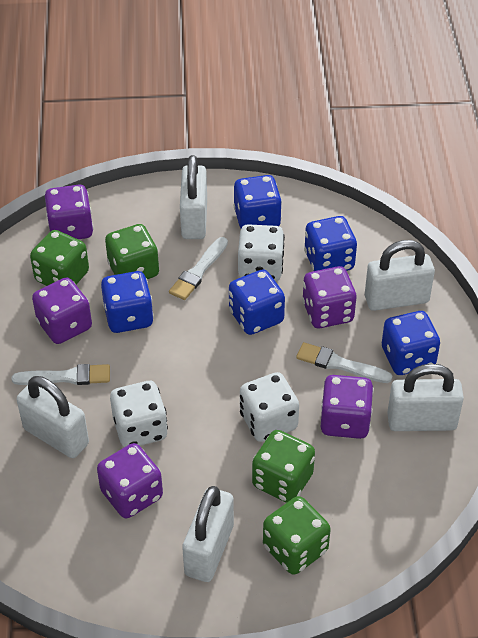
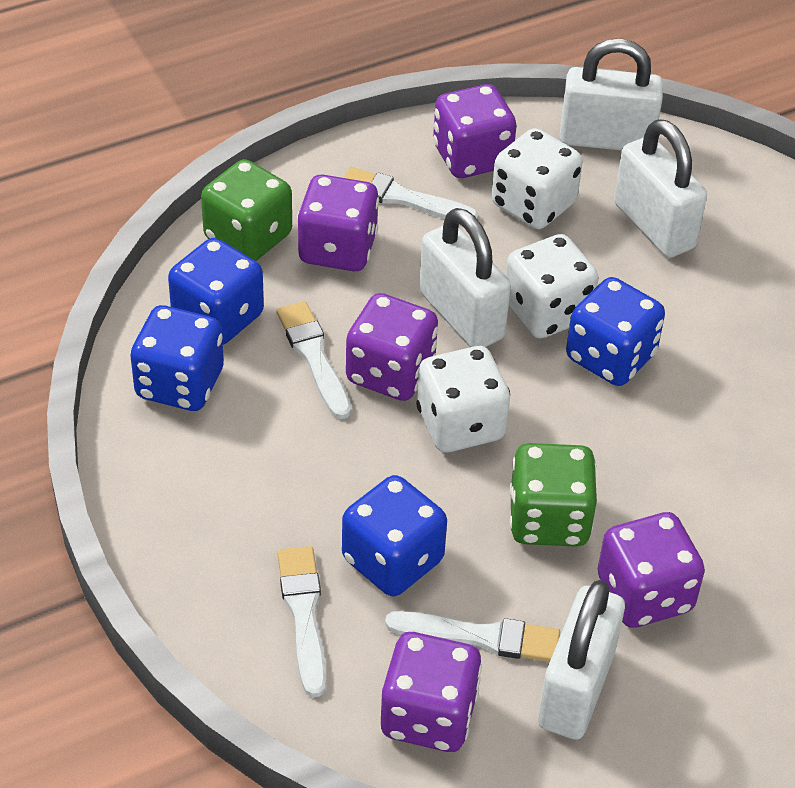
blue dice: [101,271,154,333] [229,269,285,335] [234,175,282,228] [304,216,357,271] [382,311,440,375] = 5 -> [130,305,224,411] [168,238,264,345] [342,475,447,596] [566,277,665,386] = 4
green dice: [30,230,89,286] [105,224,159,279] [252,430,315,503] [263,496,331,575] = 4 -> [201,159,292,261] [509,443,597,547] = 2
white brush: [12,364,110,385] [169,237,228,300] [296,342,392,383] = 3 -> [277,301,351,419] [278,546,326,697] [343,167,479,220] [385,611,560,662] = 4
white padlock: [16,376,89,458] [180,155,207,239] [182,486,234,582] [365,240,435,311] [387,364,464,431] = 5 -> [419,208,511,347] [538,580,625,740] [560,38,663,151] [614,119,707,258] = 4

